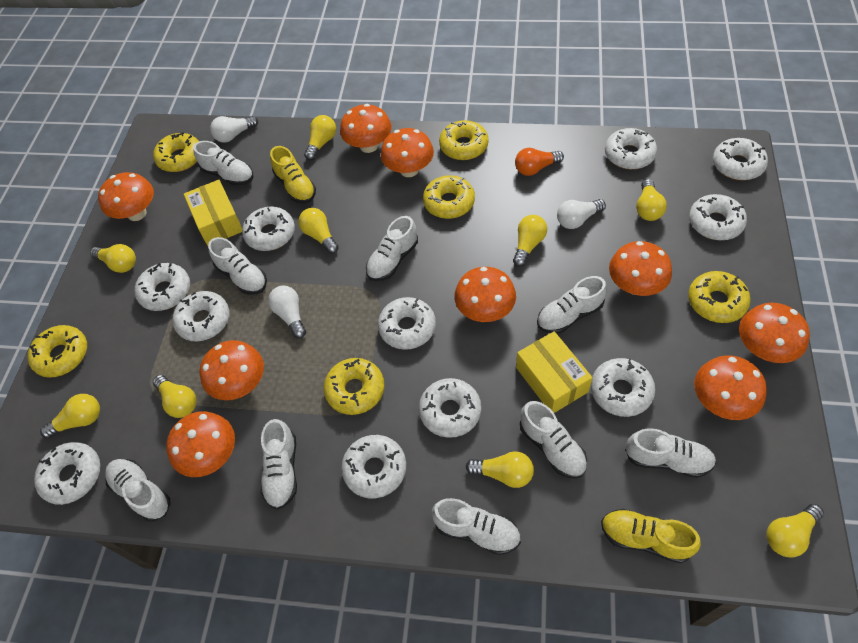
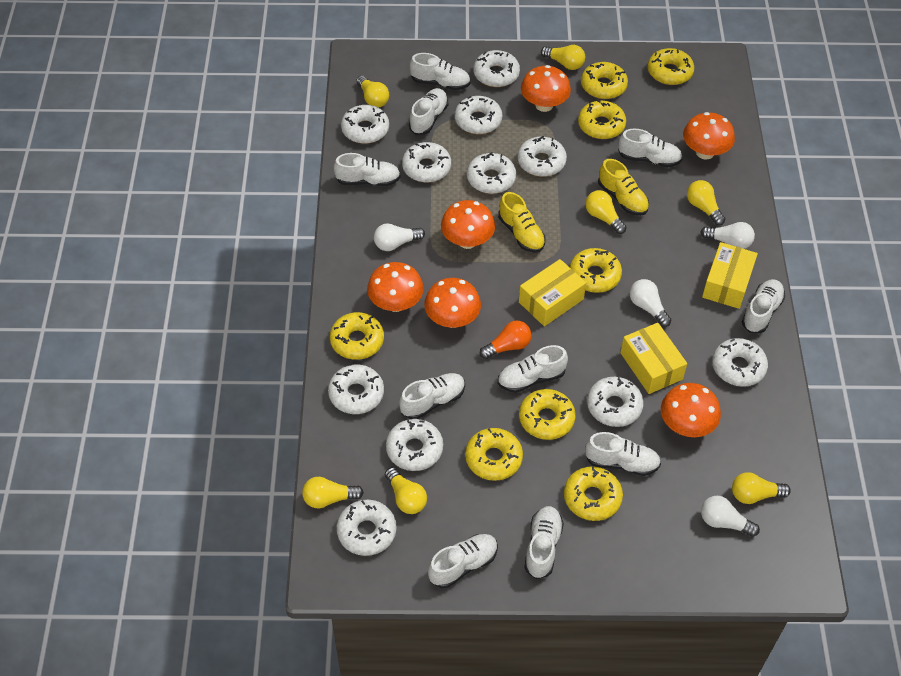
orange mushroom: [98,172,154,221] [166,411,235,477] [199,340,264,400] [340,104,391,153] [381,128,434,177] [454,267,516,322] [609,241,672,296] [694,355,767,420] [739,303,810,363] = 9 -> [367,262,424,312] [424,278,481,328] [441,200,495,249] [521,65,571,112] [661,383,721,437] [683,112,735,160] = 6
white light bulb: [210,116,258,143] [268,286,306,339] [557,199,606,229] = 3 -> [374,224,425,251] [630,279,671,327] [701,222,755,249] [701,496,760,537] = 4
white shoe: [105,459,171,522] [193,141,253,186] [208,237,267,295] [261,419,297,510] [366,216,418,281] [432,498,521,555] [520,401,587,479] [537,276,607,334] [625,428,716,478] = 9 -> [334,153,401,186] [399,373,465,419] [409,88,448,135] [410,53,470,90] [428,534,498,588] [498,345,568,393] [524,506,564,579] [585,432,661,476] [618,129,683,167] [742,279,785,333] = 10
yellow box: [184,180,242,246] [516,331,593,413] = 2 -> [519,259,586,326] [620,323,687,394] [702,242,758,309] = 3
yellow donut: [27,325,87,378] [153,132,199,172] [324,358,384,415] [423,175,475,219] [439,120,488,160] [688,271,751,323] = 6 -> [330,312,384,360] [465,428,523,481] [519,389,576,440] [564,466,623,521] [570,248,622,293] [578,99,626,139] [581,62,628,99] [648,48,694,85] = 8
yellow light bulb: [40,394,100,438] [90,244,136,273] [153,375,197,418] [298,208,339,254] [304,115,336,160] [466,451,534,488] [513,215,547,267] [636,179,667,221] [767,504,824,558] = 9 -> [302,477,364,508] [356,76,389,108] [385,467,427,514] [541,45,585,70] [585,190,626,234] [687,180,725,225] [732,472,791,504] = 7

